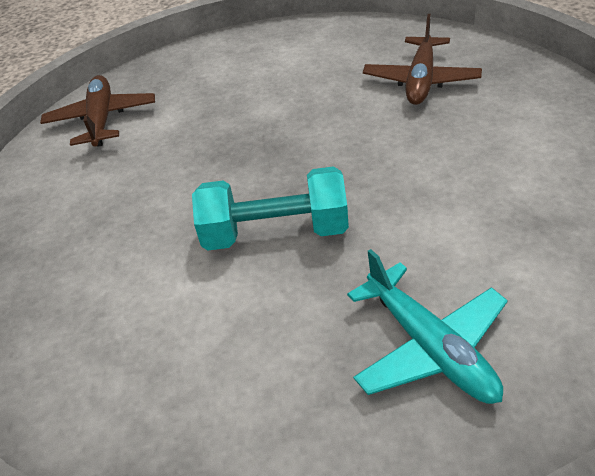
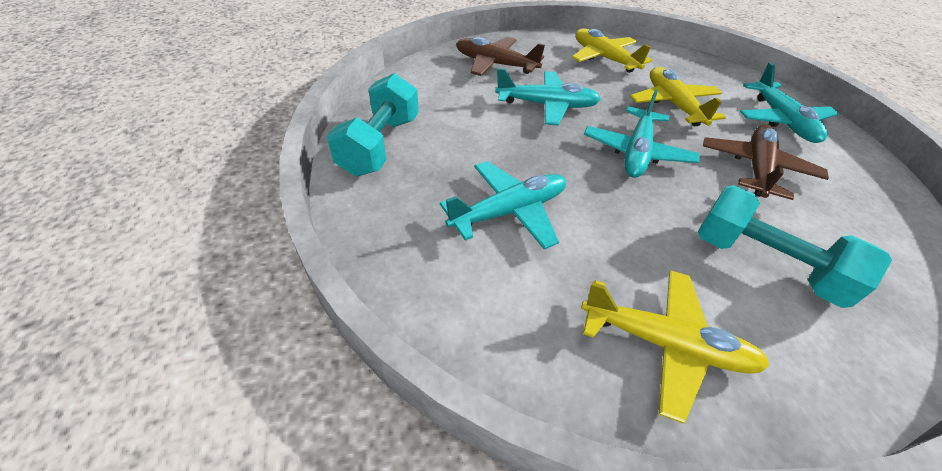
turquoise dumbbell: [192,166,349,250] = 1 -> [327,73,419,176] [698,185,892,308] = 2
turquoise plane: [347,249,508,404] = 1 -> [440,161,566,250] [495,68,601,126] [584,89,700,178] [740,63,839,143] = 4
yellow plane: none = 0 -> [572,28,652,73] [581,270,770,424] [630,67,726,126] = 3

